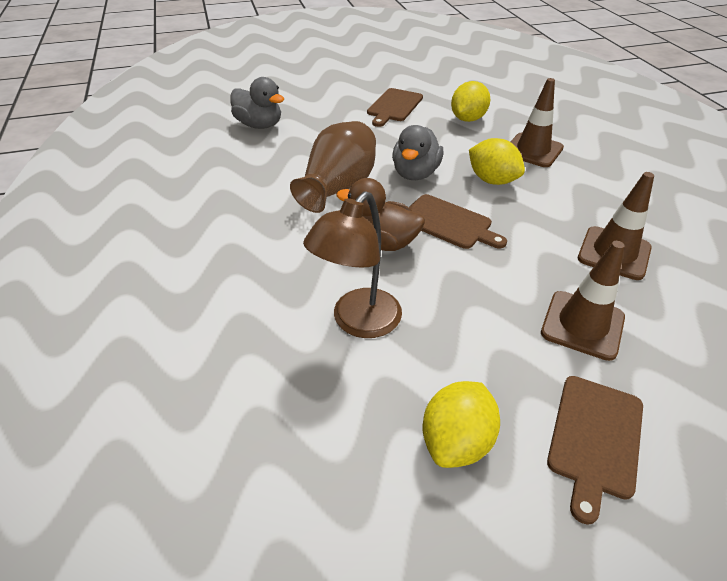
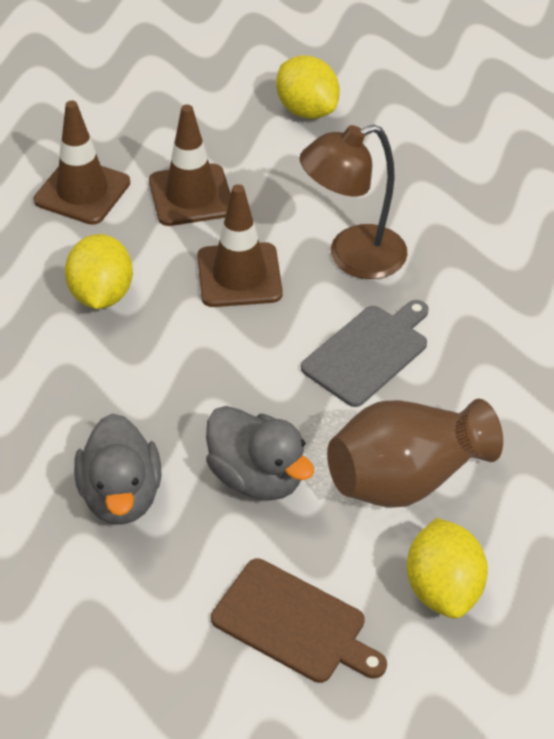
brown cutting board: [367,88,423,127] [409,194,507,249] [547,376,643,525] = 3 -> [211,558,387,683] = 1
brown duck: [336,178,425,251] = 1 -> none = 0
grey cutting board: none = 0 -> [301,300,429,407] = 1

